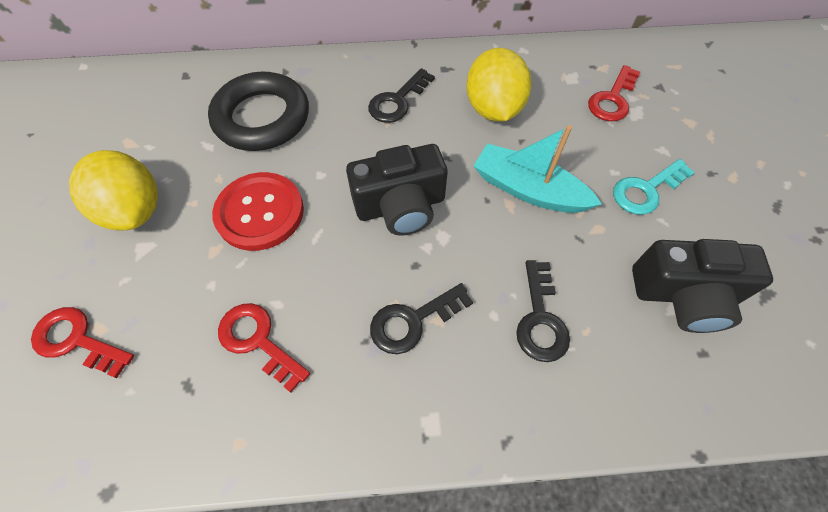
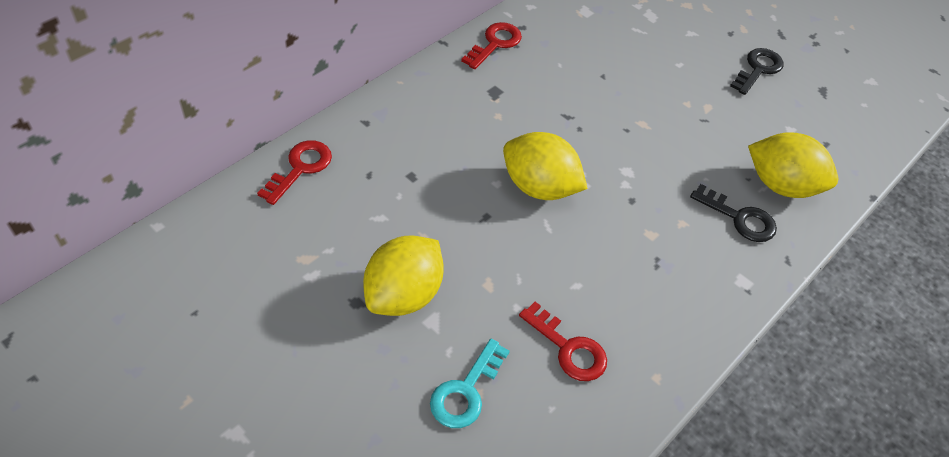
black camera: [346,144,448,236] [632,239,773,333] = 2 -> none = 0
black key: [368,68,435,123] [370,283,473,354] [516,260,570,362] = 3 -> [690,184,777,242] [730,48,784,95] = 2
black ring: [208,72,309,151] = 1 -> none = 0
red button: [212,172,304,251] = 1 -> none = 0
turquoise boat: [474,125,602,213] = 1 -> none = 0
yellow lemon: [69,150,158,230] [466,48,531,122] = 2 -> [363,236,444,316] [503,132,588,200] [748,132,838,198] = 3

